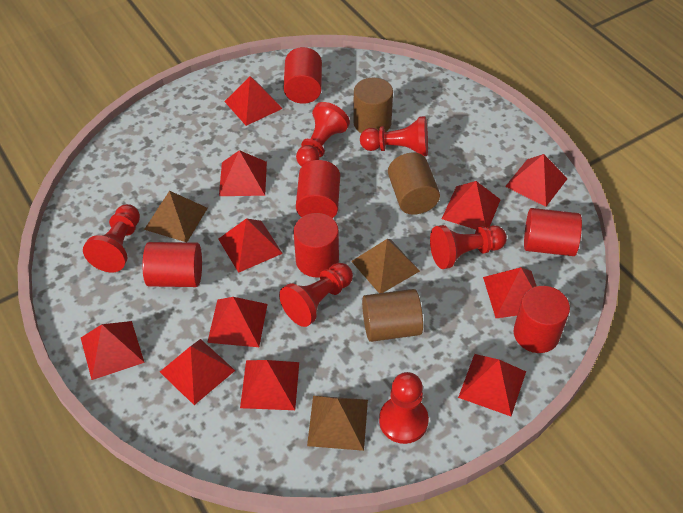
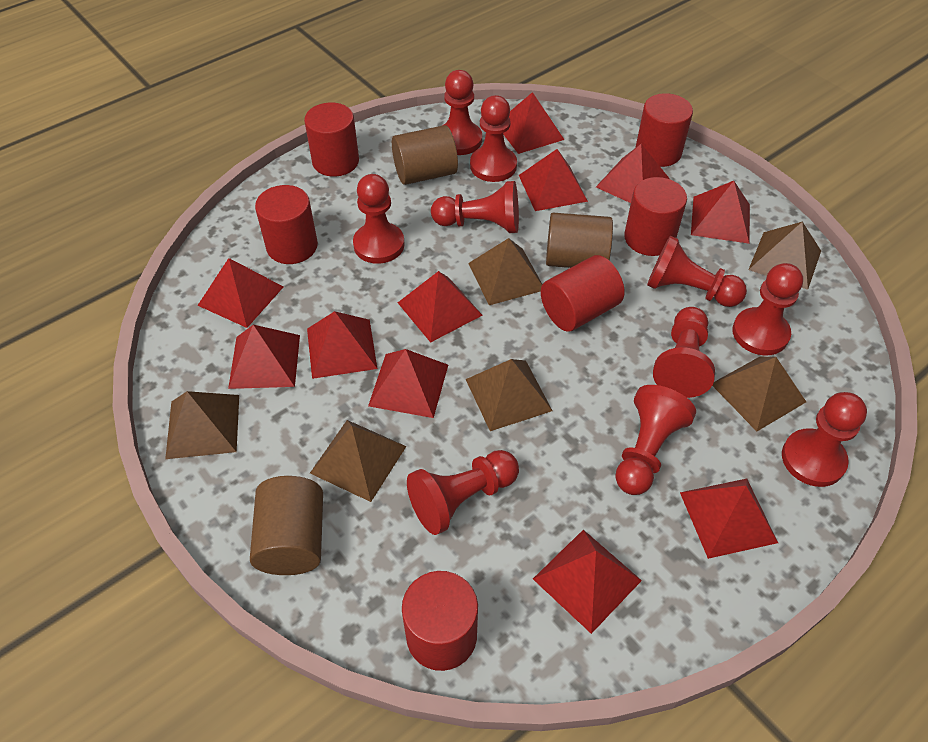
brown pyramid: [144,191,208,242] [307,396,368,451] [351,239,420,293] = 3 -> [165,391,239,459] [310,420,406,502] [466,359,552,431] [468,238,542,305] [712,357,806,431] [748,222,821,290] = 6
red pawn: [83,204,140,272] [279,263,353,327] [296,102,350,167] [360,116,428,156] [379,372,429,444] [430,225,507,269] = 6 -> [353,174,405,264] [407,450,519,535] [431,181,519,233] [442,70,482,155] [470,95,517,182] [615,385,696,495] [647,236,747,307] [653,307,715,398] [732,263,803,355] [782,392,867,487] = 10

